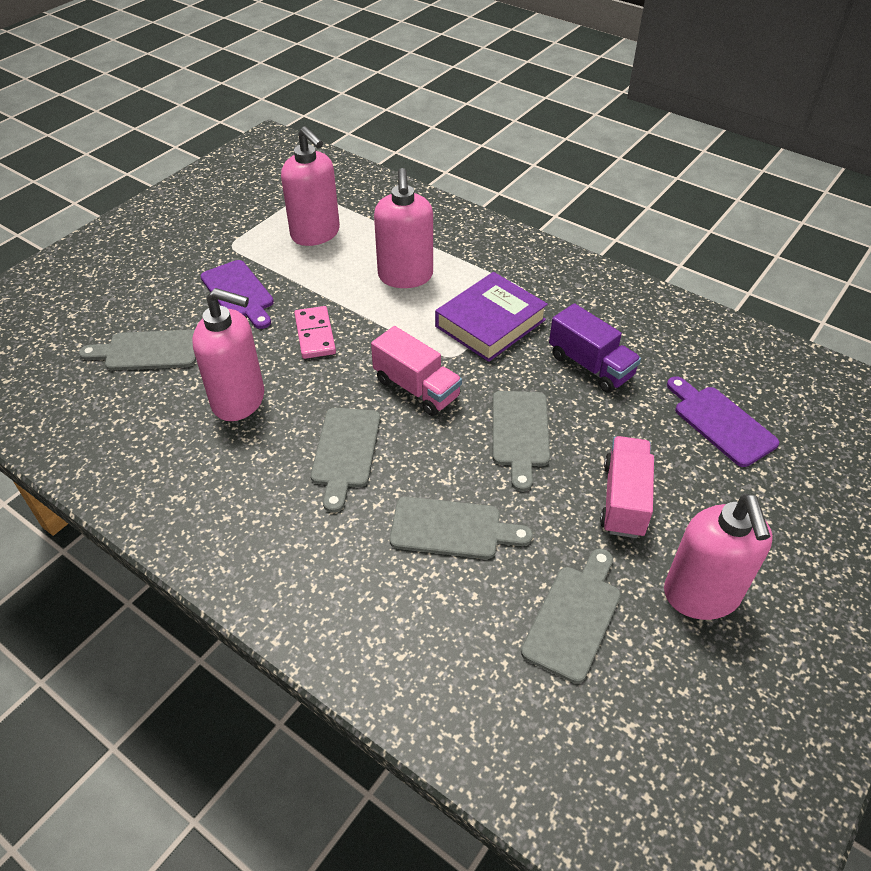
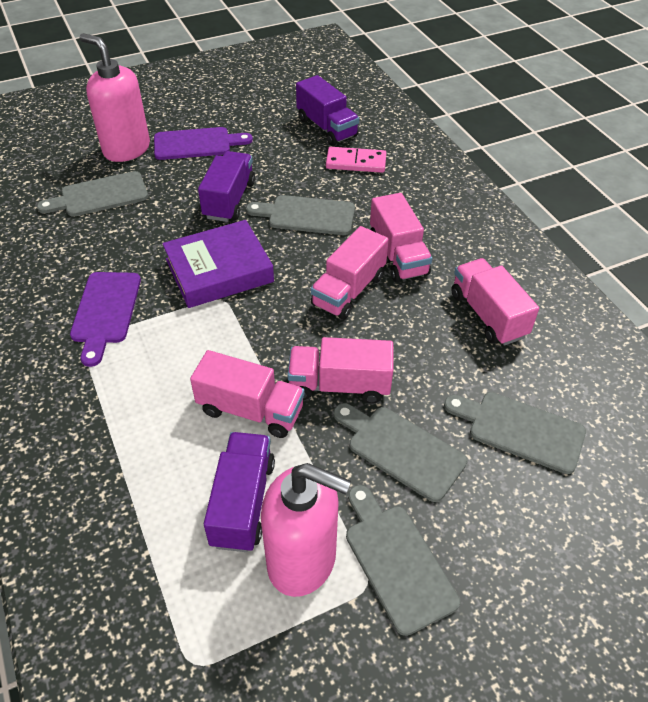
pink soap dispenser: [192,288,264,421] [281,126,340,246] [374,168,433,288] [664,493,773,620] = 4 -> [80,33,150,162] [261,463,351,597] = 2
pink truck: [371,326,462,416] [600,436,654,538] = 2 -> [190,350,305,438] [288,337,393,404] [311,226,389,320] [370,193,433,282] [451,258,539,346] = 5
purple truck: [549,303,641,393] = 1 -> [198,151,255,222] [204,432,275,552] [296,75,359,146] = 3

